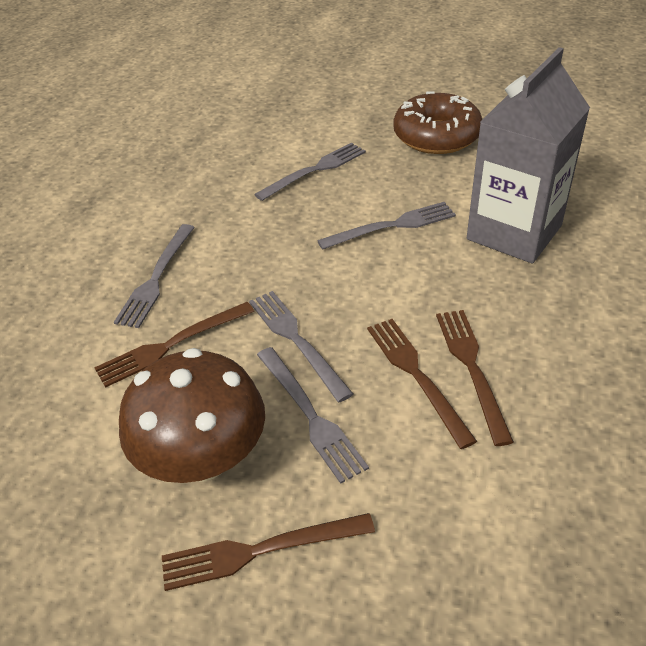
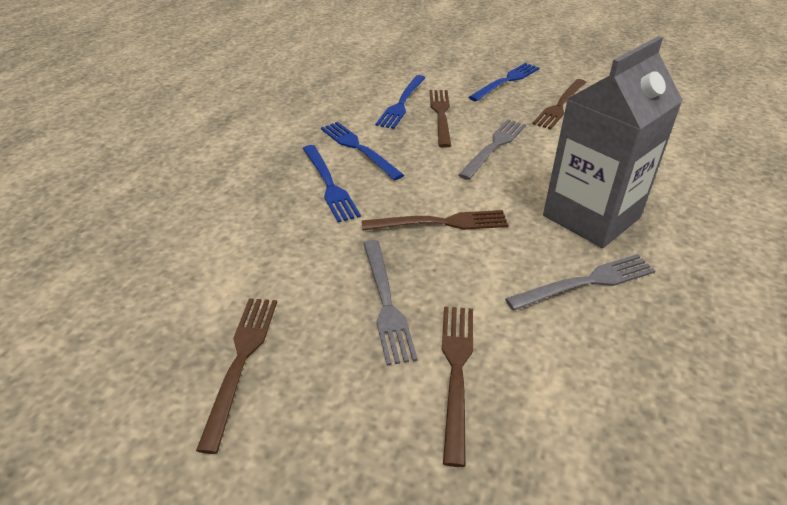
blue fork: none = 0 -> [303,145,361,222] [321,122,404,180] [375,75,425,129] [469,63,539,101] = 4
brown donut: [393,91,482,154] = 1 -> none = 0
brown fork: [94,302,254,388] [162,513,375,591] [367,319,477,449] [436,310,514,446] = 4 -> [196,298,277,454] [362,210,508,231] [429,90,451,148] [442,306,473,467] [532,79,587,129] = 5
brown mushroom: [119,348,265,483] = 1 -> none = 0
grey fork: [114,224,195,328] [249,291,353,402] [254,143,366,201] [257,347,369,484] [317,202,456,250] = 5 -> [363,240,418,366] [458,119,526,180] [505,254,655,311] = 3

